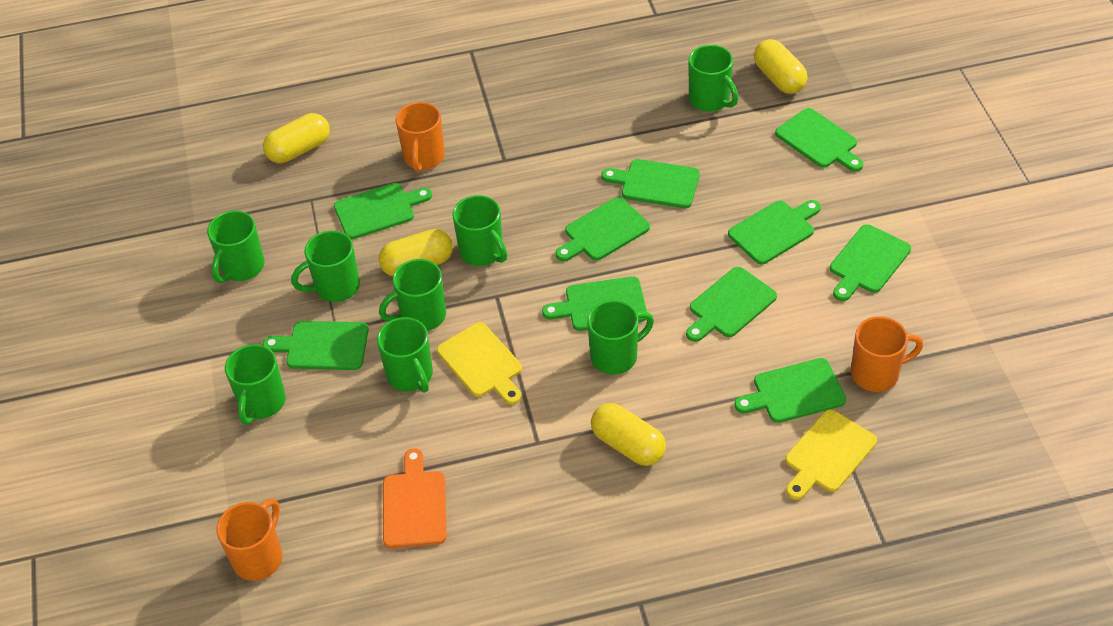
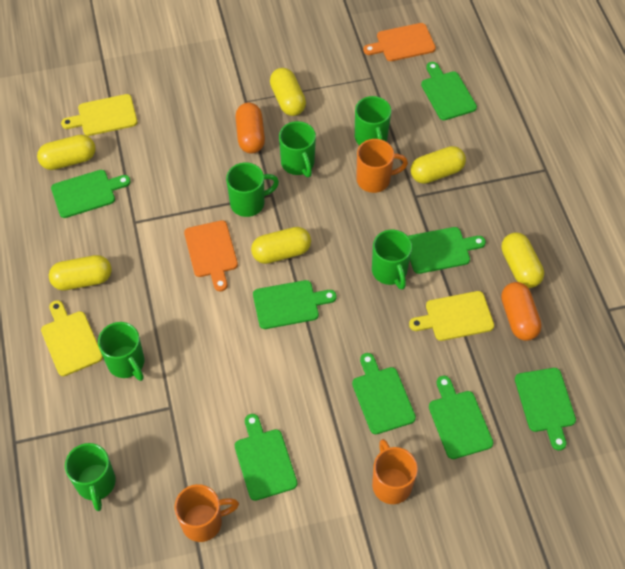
green cutting board: [263,321,369,370] [334,183,432,239] [542,276,647,331] [556,197,650,261] [601,159,700,208] [686,267,777,342] [728,200,821,264] [734,358,846,423] [775,108,864,172] [830,224,911,301] = 10 -> [51,170,131,218] [235,414,297,501] [253,280,337,329] [352,353,416,434] [408,227,486,274] [421,62,477,120] [429,376,493,459] [515,368,576,451] = 8
green mug: [207,211,264,283] [225,344,286,425] [291,231,360,302] [377,317,433,393] [379,259,446,331] [452,195,507,266] [587,300,654,374] [689,45,738,112] = 8 -> [65,443,116,511] [98,322,144,381] [226,163,279,217] [279,121,316,177] [355,96,391,145] [372,230,412,290] = 6
orange capsule: none = 0 -> [235,103,265,154] [501,282,542,341] = 2
orange cutting board: [383,448,447,548] = 1 -> [184,220,238,291] [363,23,436,61] = 2
yellow capsule: [263,113,330,163] [379,229,453,276] [591,403,666,466] [754,39,808,94] = 4 -> [37,135,96,170] [49,255,112,291] [251,227,311,264] [270,68,306,116] [411,146,466,184] [502,232,544,288] = 6
yellow cutting board: [437,322,522,405] [785,409,877,500] = 2 -> [41,300,103,376] [61,94,138,136] [409,291,494,341] = 3

